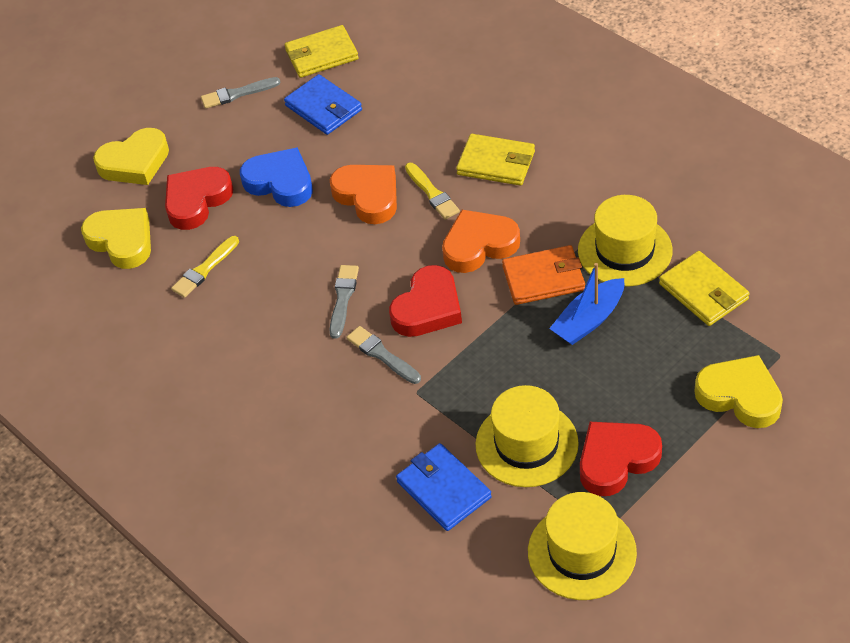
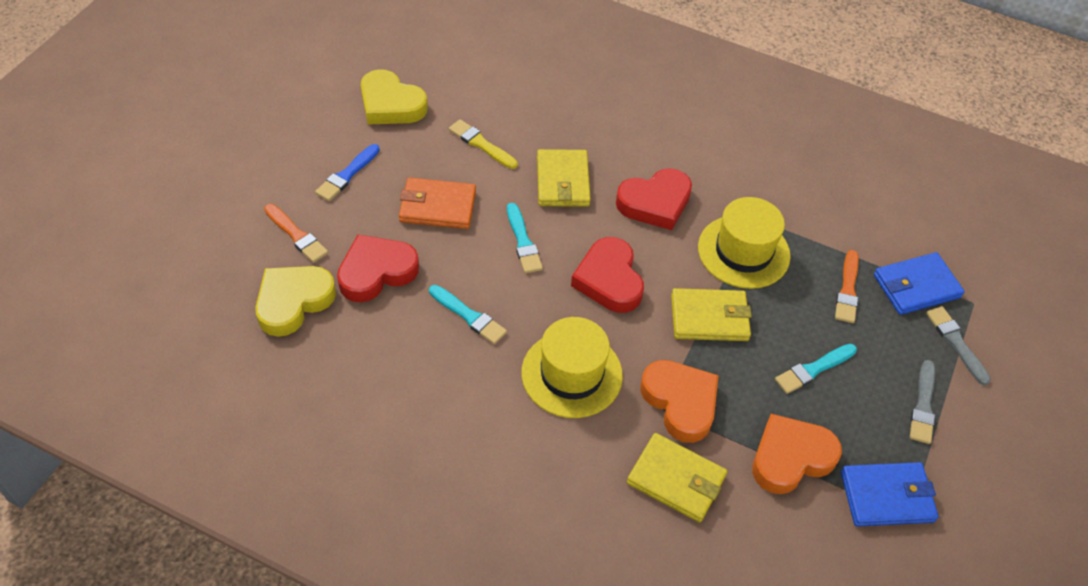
blue boat: [549,263,624,345] = 1 -> none = 0
blue brush: none = 0 -> [315,144,380,201] = 1
blue heart: [240,147,313,207] = 1 -> none = 0
grey brush: [201,77,281,109] [329,265,359,339] [346,326,421,384] = 3 -> [910,360,935,444] [926,306,991,385] = 2
orange brush: none = 0 -> [264,204,328,263] [835,250,859,323] = 2
turquoise brush: none = 0 -> [429,285,507,344] [507,203,543,273] [775,344,857,394] = 3
yellow brush: [171,236,239,298] [405,163,460,219] = 2 -> [449,119,518,169] = 1
yellow hat: [475,385,579,487] [528,492,637,600] [578,195,672,287] = 3 -> [521,317,623,418] [698,197,791,289] = 2
yellow heart: [81,208,151,269] [93,128,169,185] [694,355,783,428] = 3 -> [255,266,336,337] [361,69,428,125] = 2

